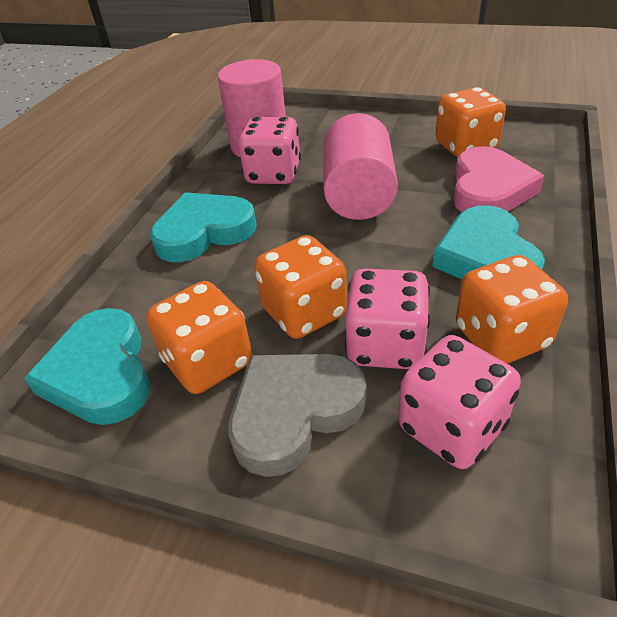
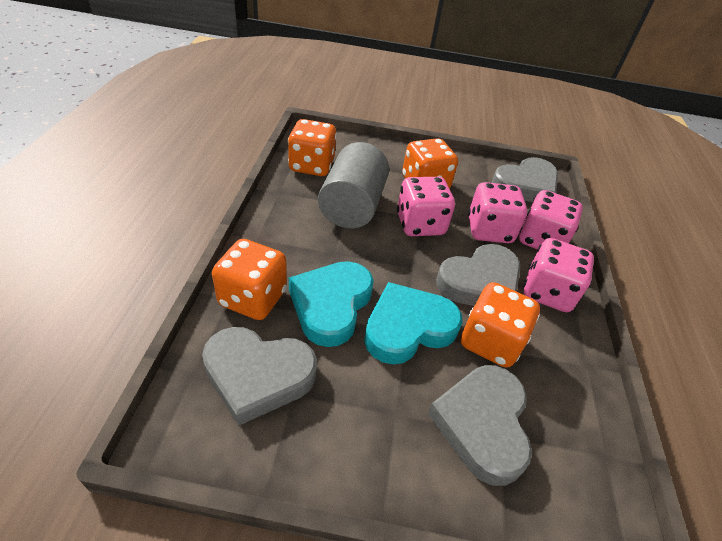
grey cylinder: none = 0 -> [318,142,389,229] = 1
grey heart: [228,354,366,477] = 1 -> [202,327,317,426] [428,365,532,486] [436,244,521,306] [491,157,558,202] = 4
pink cylinder: [218,59,286,157] [323,113,398,220] = 2 -> none = 0
pink dice: [238,117,301,184] [345,269,430,369] [398,335,521,469] = 3 -> [397,177,455,236] [468,182,528,243] [519,190,583,250] [524,238,594,312] = 4
pink heart: [454,146,544,213] = 1 -> none = 0
turquoise heart: [24,308,151,425] [150,192,257,262] [433,205,545,279] = 3 -> [289,261,374,347] [364,282,463,365] = 2

